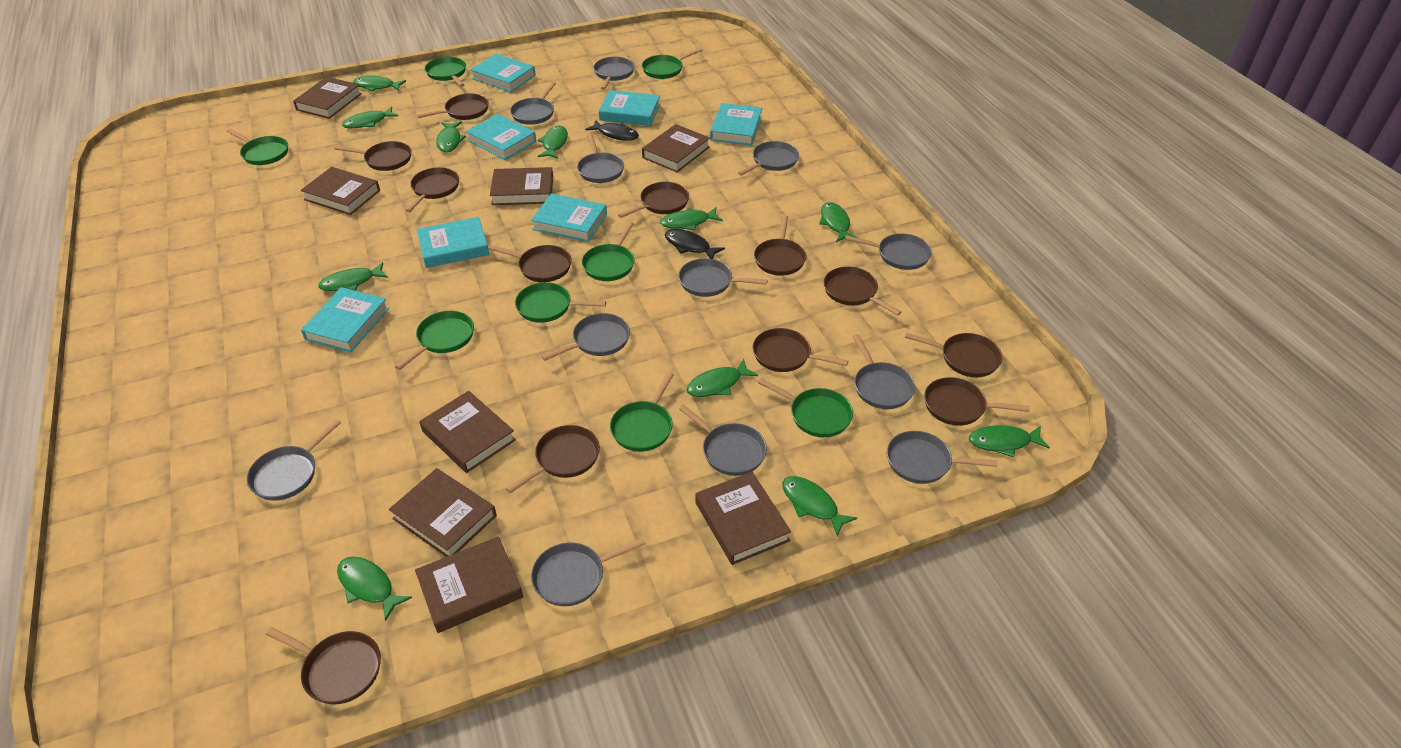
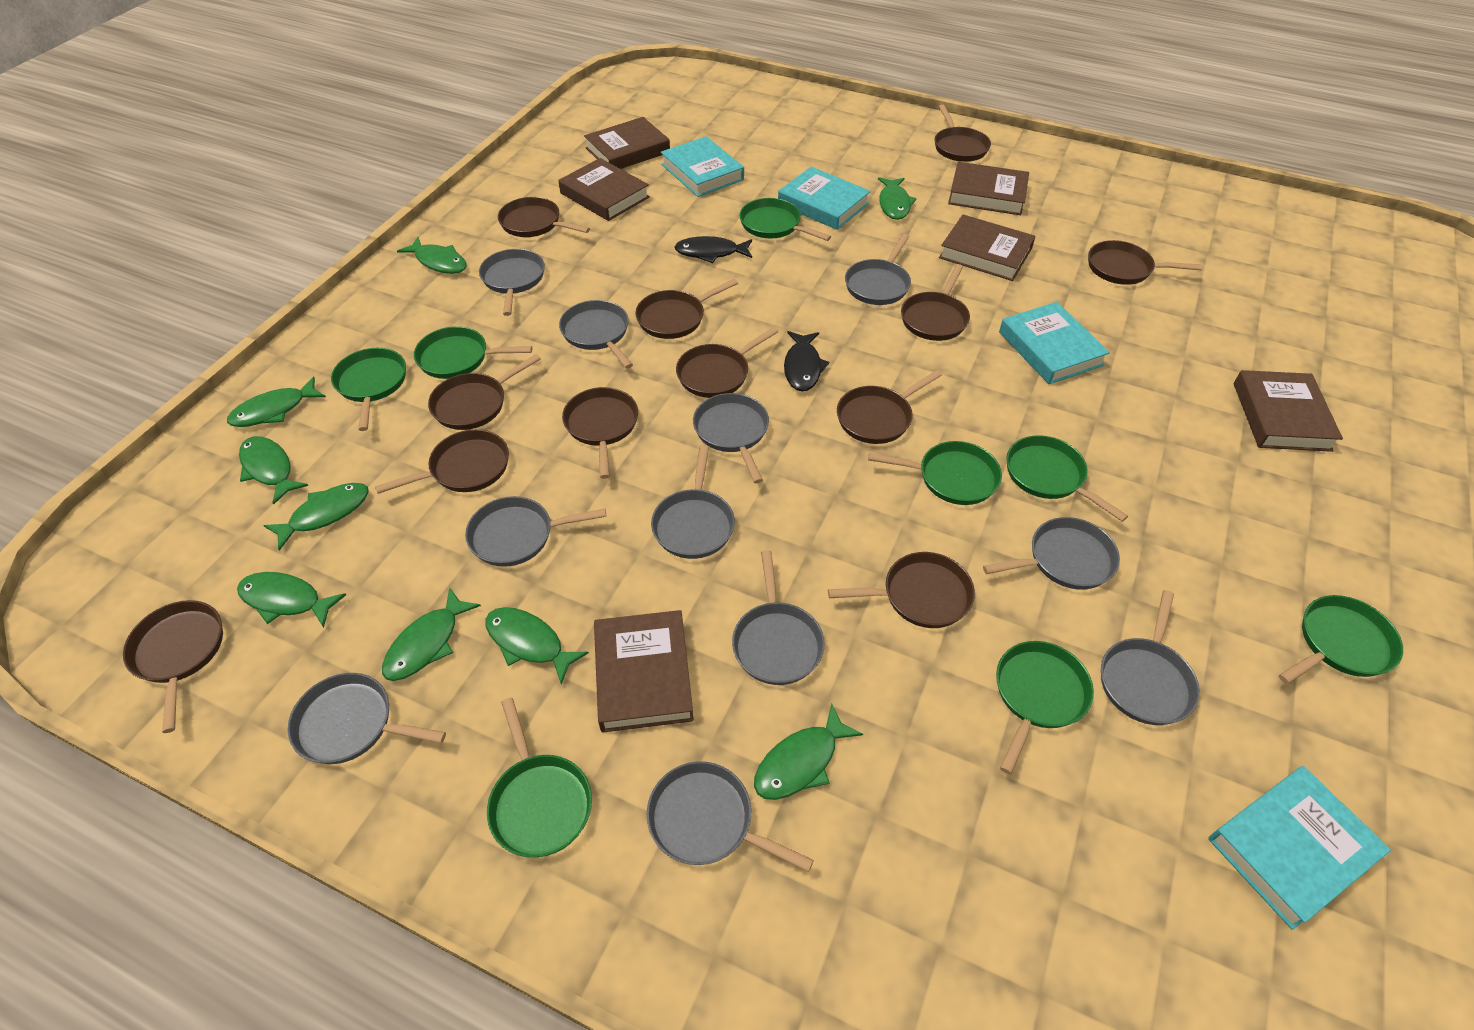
brown book: [293,77,362,119] [301,167,380,215] [389,468,497,557] [415,536,523,633] [419,391,516,473] [490,167,553,205] [642,124,710,172] [695,472,791,565] = 8 -> [558,158,650,221] [584,117,670,169] [594,610,694,733] [939,215,1036,281] [948,162,1029,215] [1234,370,1343,452] = 6
green fish: [318,262,388,291] [337,557,412,621] [342,106,399,128] [353,76,406,92] [436,121,466,153] [538,126,568,158] [660,207,723,230] [686,359,758,397] [782,476,857,536] [819,202,858,242] [969,425,1050,457] = 11 -> [227,377,326,427] [237,572,346,628] [239,436,309,505] [263,483,369,551] [382,587,481,681] [397,237,467,274] [485,607,589,684] [754,703,863,800] [878,177,917,220] = 9
grey pan: [247,419,341,501] [510,82,556,125] [531,537,646,606] [542,313,630,361] [577,134,624,183] [594,57,635,90] [679,258,768,297] [679,405,767,476] [738,141,799,176] [845,233,932,270] [853,334,915,409] [887,431,997,484] = 12 -> [287,673,446,764] [465,496,606,567] [479,249,545,316] [559,300,633,369] [647,761,814,872] [651,445,735,559] [693,393,769,483] [732,550,825,685] [845,234,911,305] [983,517,1120,590] [1101,590,1200,725] = 11
turquoise book: [301,287,389,353] [417,217,489,268] [466,114,536,160] [470,54,536,92] [531,194,607,242] [599,90,660,126] [710,103,762,145] = 7 -> [661,136,744,197] [778,167,871,230] [999,302,1110,384] [1208,766,1391,930] = 4

